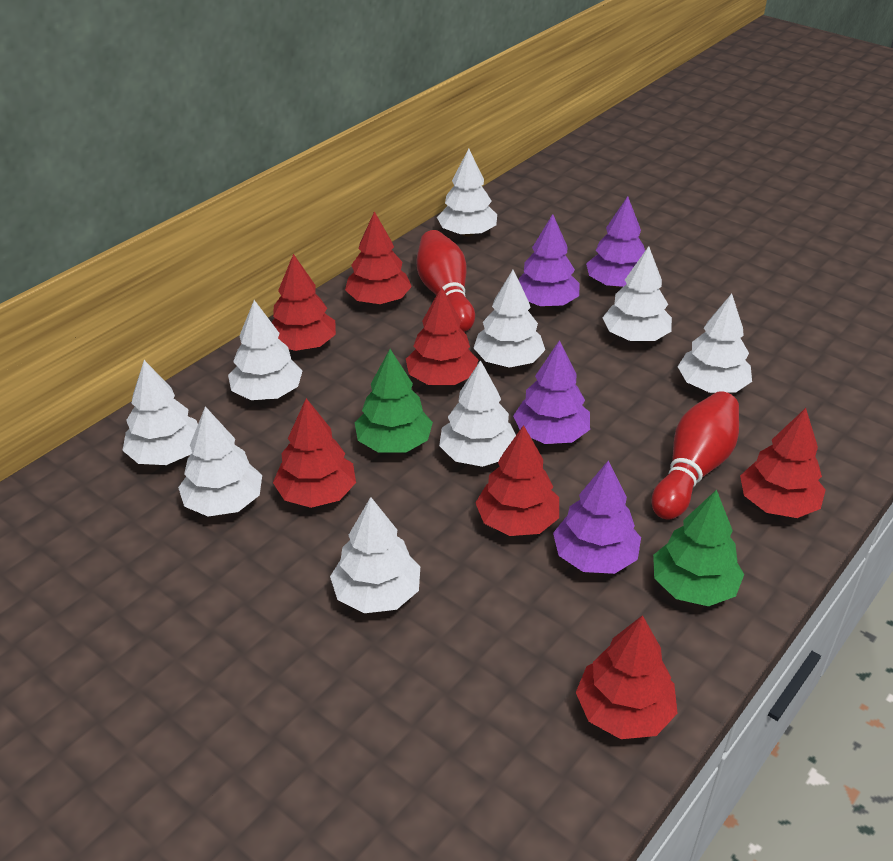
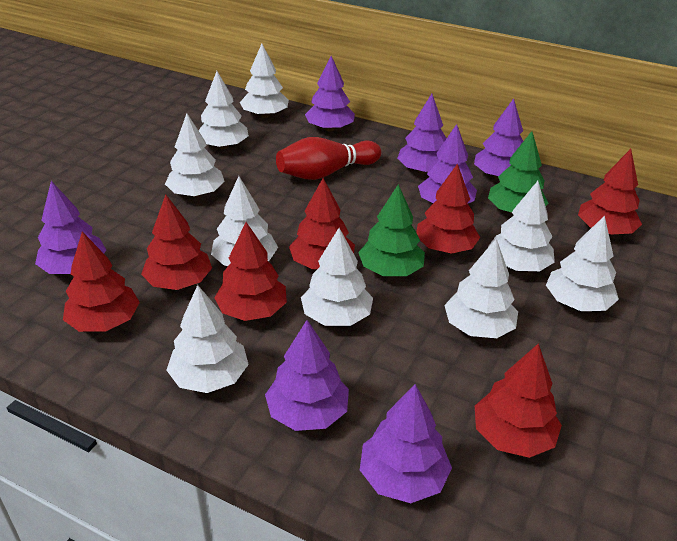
purple tree: [513,340,590,444] [518,214,580,307] [553,460,641,574] [586,196,645,288] = 4 -> [35,181,106,274] [265,320,349,431] [305,56,355,132] [360,384,452,503] [397,94,447,174] [418,124,477,203] [474,98,523,179] = 7
red bowling pin: [417,230,475,332] [651,391,739,520] = 2 -> [276,137,381,180] = 1

